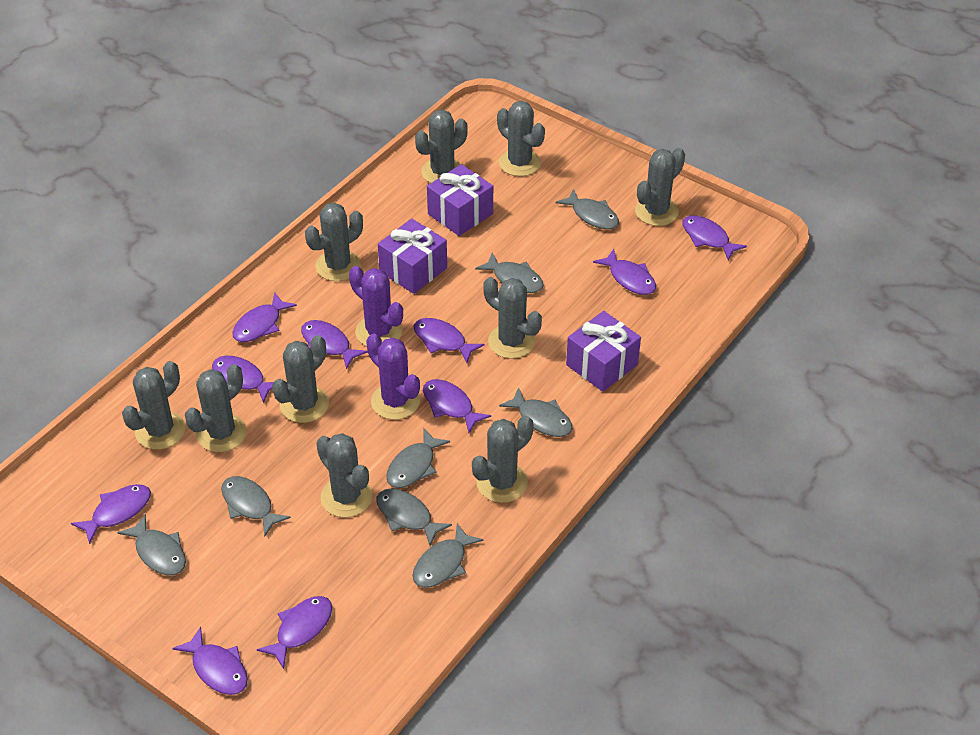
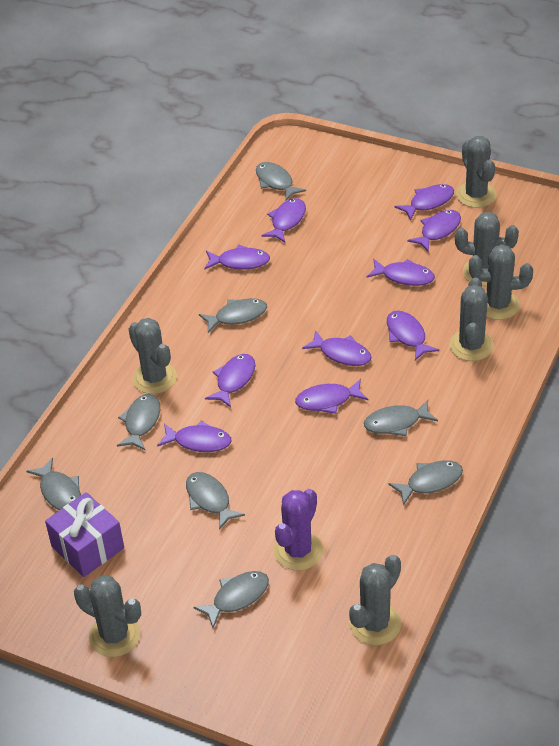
grey cactus: [122,361,185,450] [185,364,247,452] [272,335,329,423] [305,203,363,281] [316,433,372,517] [415,110,468,183] [472,416,534,503] [483,277,542,359] [497,101,545,176] [635,148,685,226] = 10 -> [74,576,141,657] [129,318,177,394] [349,555,401,645] [449,278,494,361] [455,212,519,286] [456,136,497,208] [469,244,533,320] = 7
purple cactus: [349,266,403,346] [366,334,420,420] = 2 -> [274,489,323,570] = 1
purple gift: [378,219,447,294] [427,164,493,236] [566,311,641,392] = 3 -> [45,492,124,577] = 1

